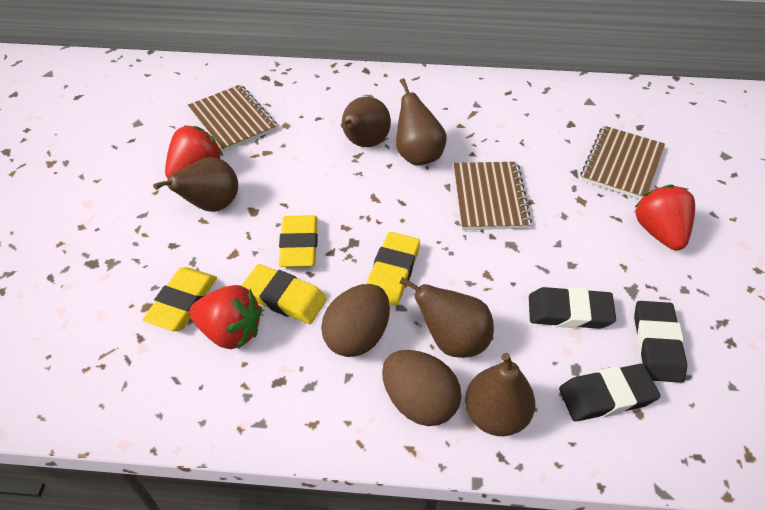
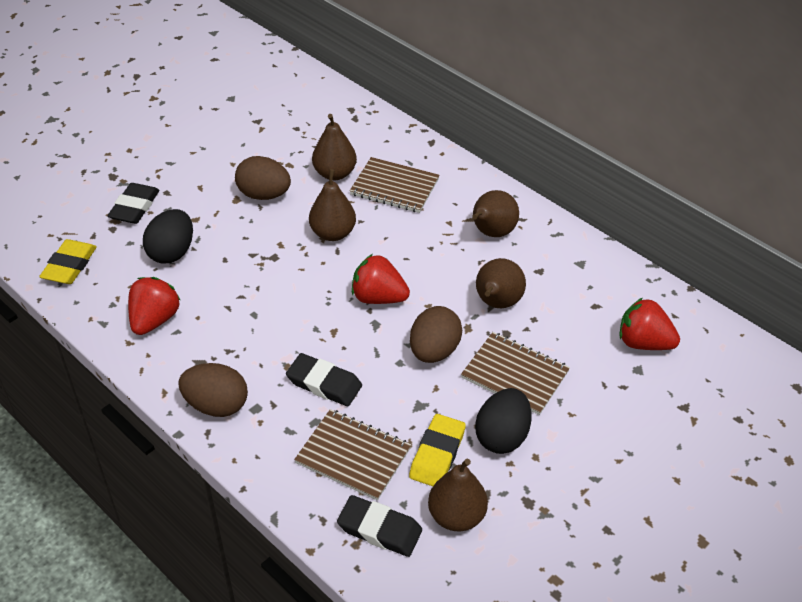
black egg: none = 0 -> [143,209,193,264] [475,388,532,454] = 2
brown egg: [321,284,390,357] [382,350,461,426] = 2 -> [178,363,248,417] [235,156,291,200] [410,306,462,363] = 3
yellow eraser: [143,267,217,331] [241,264,327,324] [279,215,318,267] [366,232,420,306] = 4 -> [39,239,97,284] [409,414,466,486] = 2

